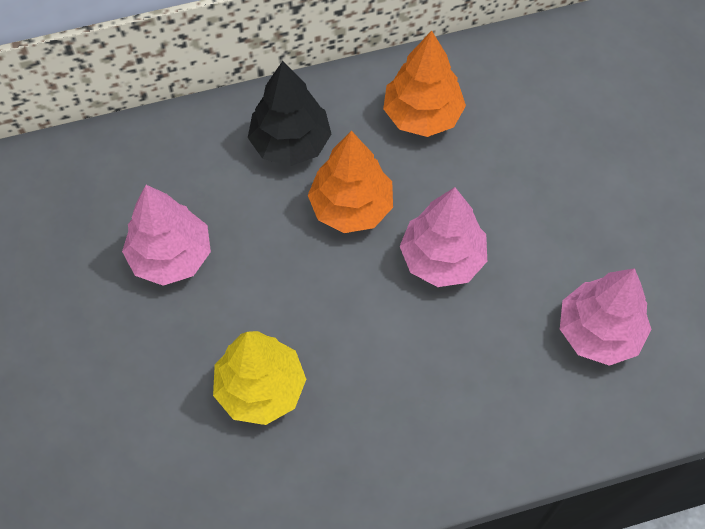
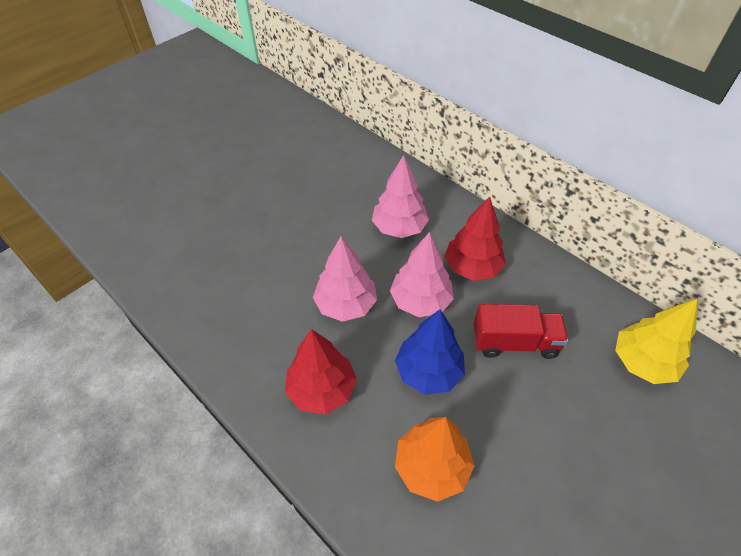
black tree: [248,61,331,166] = 1 -> none = 0
blue tree: none = 0 -> [395,309,465,395] = 1
orange tree: [308,131,393,233] [383,30,466,137] = 2 -> [395,417,475,502] = 1
red tree: none = 0 -> [285,329,357,415] [444,197,506,281] = 2
red truck: none = 0 -> [474,304,569,359] = 1

